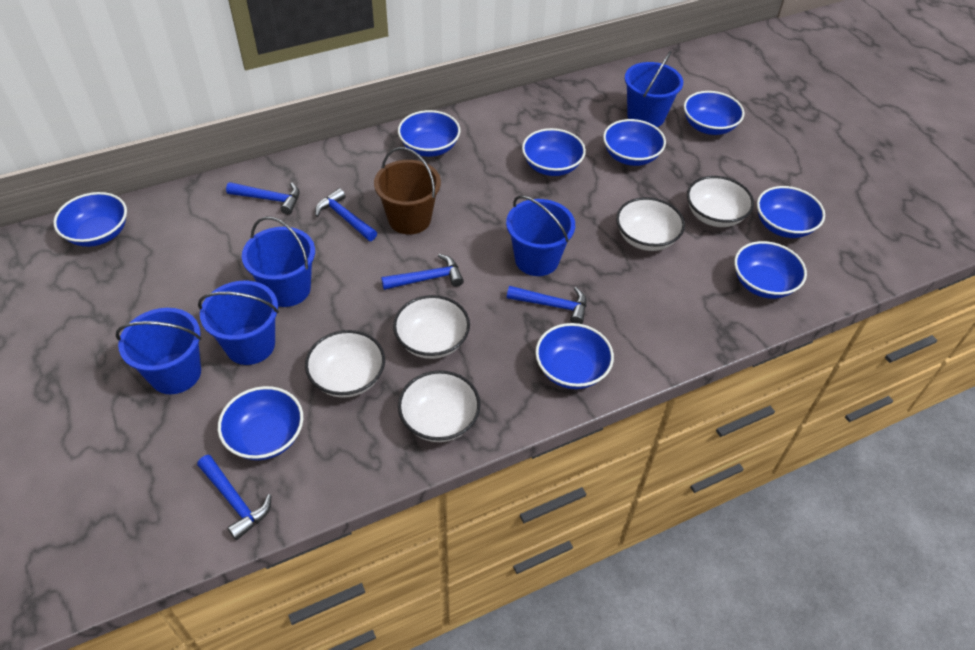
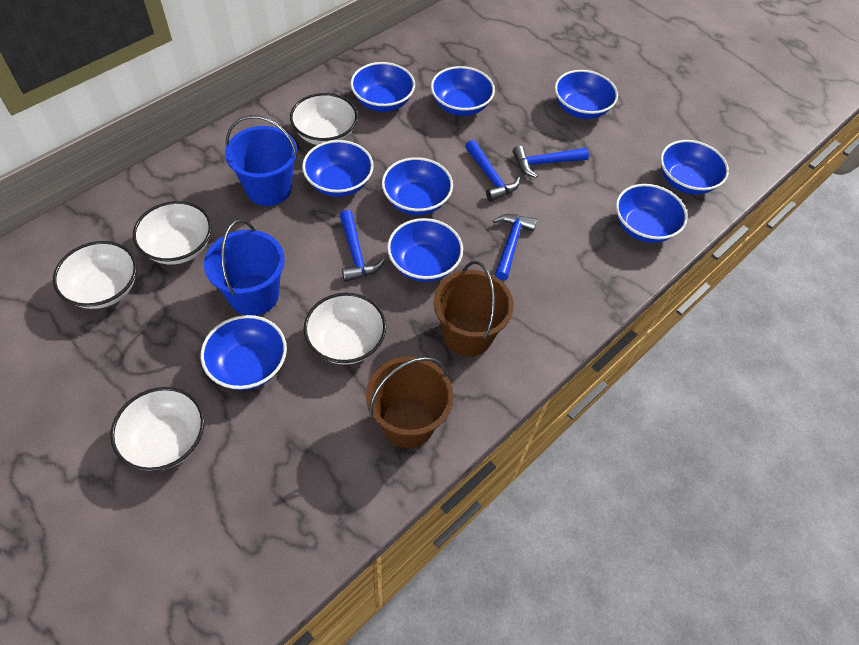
blue bucket: [116,308,201,394] [198,281,279,365] [242,217,315,307] [506,196,575,276] [625,51,683,127] = 5 -> [204,219,285,316] [225,115,297,206] = 2
blue hammer: [197,455,271,540] [226,182,300,215] [315,188,377,241] [381,254,464,290] [507,286,587,324] = 5 -> [340,210,385,282] [465,140,520,202] [493,214,537,281] [512,146,589,178] = 4
brown bucket: [374,147,441,234] = 1 -> [366,356,454,448] [434,261,514,357] = 2

